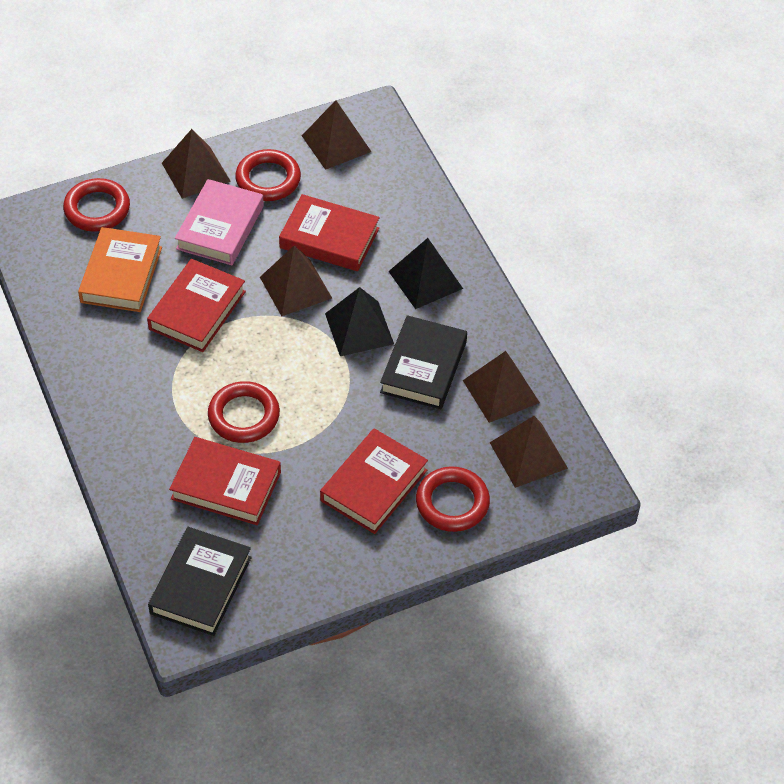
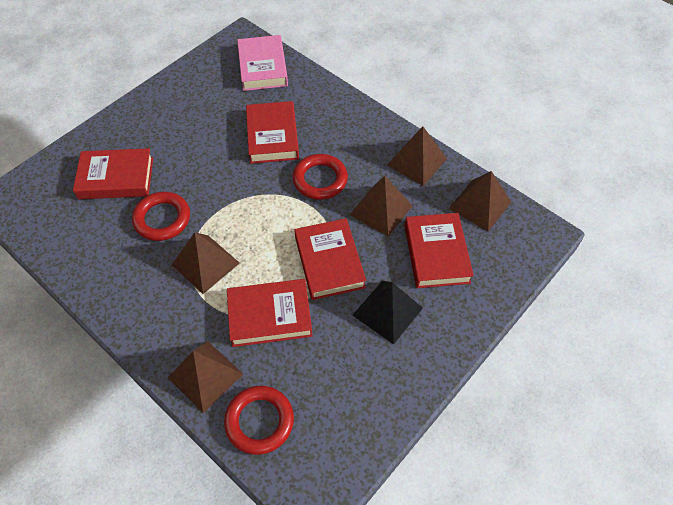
black book: [148,527,252,636] [380,315,467,409] = 2 -> none = 0
black pyramid: [325,287,394,356] [388,238,463,309] = 2 -> [353,281,423,345] = 1
orange book: [78,227,162,312] = 1 -> none = 0
red book: [147,259,246,352] [169,437,281,525] [279,194,380,271] [320,428,428,534] = 4 -> [73,148,153,199] [227,279,313,347] [246,101,299,164] [294,218,366,300] [405,213,474,288] = 5
red ring: [63,178,130,232] [208,381,280,443] [235,149,301,201] [416,467,490,532] = 4 -> [132,192,190,241] [224,386,294,455] [293,154,348,200] = 3

